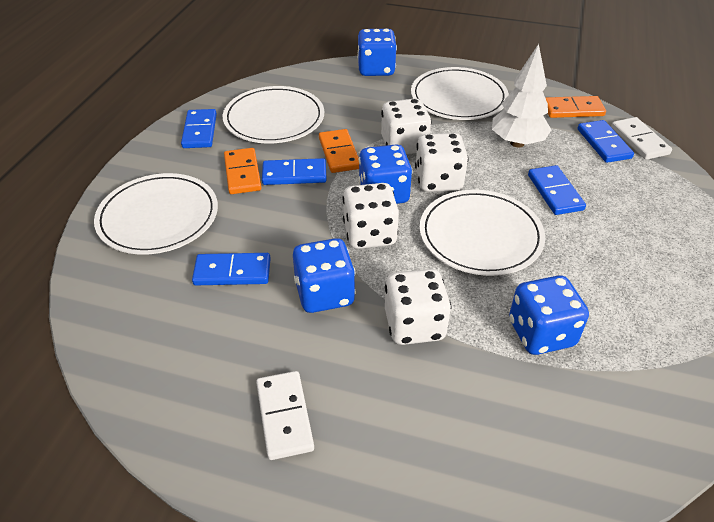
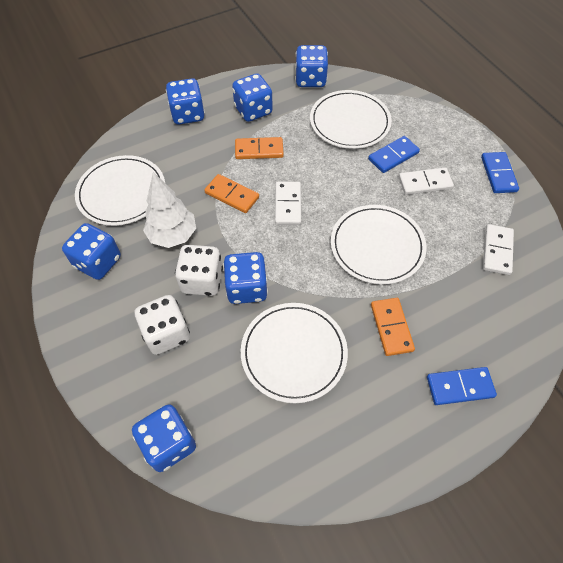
blue dice: [293,238,356,313] [357,29,397,76] [359,144,413,204] [509,275,589,355] = 4 -> [62,223,121,280] [132,404,196,472] [166,78,205,125] [223,252,268,304] [232,74,273,122] [295,45,328,87] = 6
blue domino: [181,109,217,148] [192,253,271,285] [262,158,327,185] [528,165,586,215] [578,120,634,163] = 5 -> [368,136,420,173] [427,367,497,405] [481,152,519,193] = 3
white dice: [343,183,399,249] [381,98,432,154] [385,269,451,345] [415,133,469,192] = 4 -> [135,295,190,355] [175,245,223,296] = 2
white domino: [256,371,314,460] [611,117,672,160] = 2 -> [275,182,301,225] [399,168,454,195] [483,224,514,275] = 3

